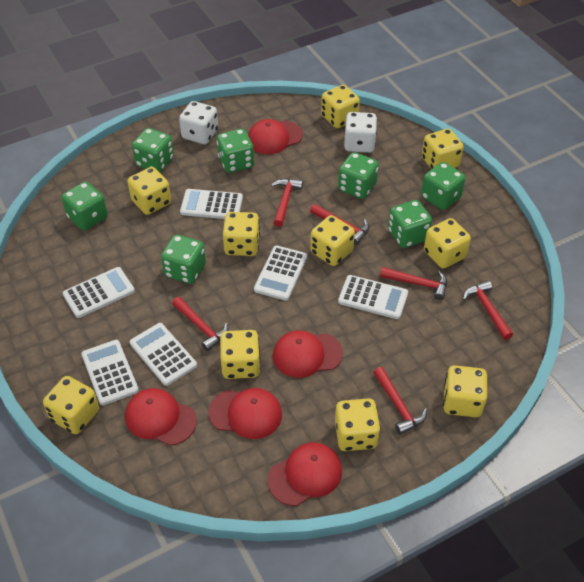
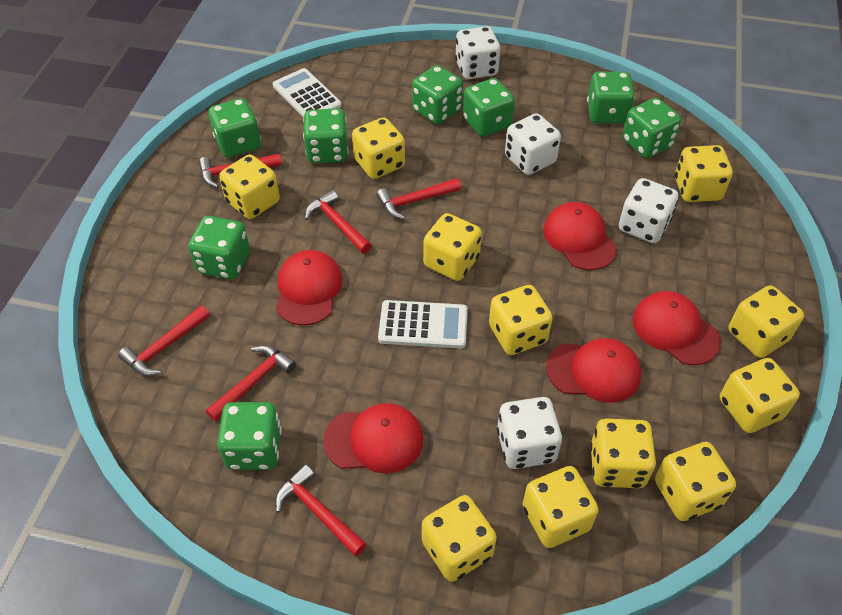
green dice: [61,182,108,231] [132,128,174,173] [161,234,206,284] [217,129,254,173] [338,152,379,199] [388,200,432,248] [421,162,465,210] = 7 -> [188,216,250,279] [208,98,261,157] [217,402,282,470] [303,108,349,163] [412,65,463,124] [463,78,515,137] [587,71,635,124] [623,98,681,158] = 8
white calculator: [63,267,135,318] [81,340,139,405] [130,323,197,386] [180,189,243,219] [254,245,307,301] [338,275,408,319] = 6 -> [273,68,342,118] [378,300,468,349] = 2
white dice: [179,101,218,144] [344,112,377,153] = 2 -> [455,26,500,79] [497,397,562,469] [505,113,561,175] [619,178,679,243] = 4
yellow dice: [43,376,99,434] [128,167,171,215] [220,330,261,379] [223,212,260,256] [310,215,355,266] [321,85,360,128] [335,398,380,451] [422,129,464,169] [424,218,471,269] [443,365,487,417] = 10 -> [219,154,280,219] [352,117,405,179] [422,495,497,582] [423,213,482,281] [489,285,553,355] [523,466,599,548] [590,419,656,488] [655,442,736,521] [675,145,733,202] [720,358,800,433] [728,285,804,358] = 11

